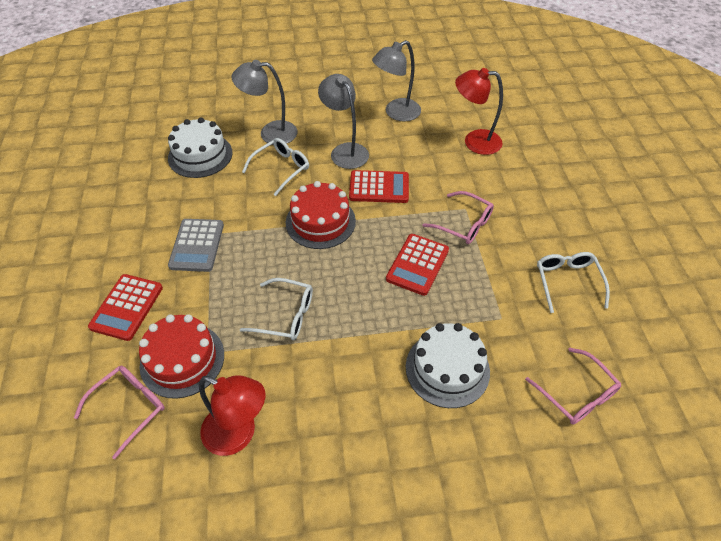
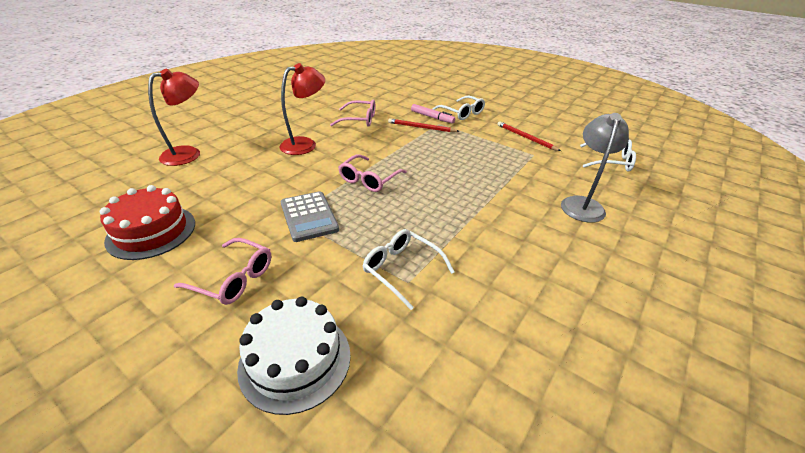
grey lamp: [232,60,298,145] [318,74,369,169] [372,40,421,121] = 3 -> [561,113,629,223] = 1
pink marker: none = 0 -> [411,104,455,124] = 1
red cake: [139,314,224,399] [286,181,356,249] = 2 -> [100,185,195,260] = 1
red calculator: [88,274,163,341] [349,170,409,203] [386,234,449,296] = 3 -> none = 0
red pencil: none = 0 -> [388,118,460,132] [497,122,561,151] = 2
white cake: [168,117,232,178] [406,323,490,408] = 2 -> [237,297,351,415] = 1

